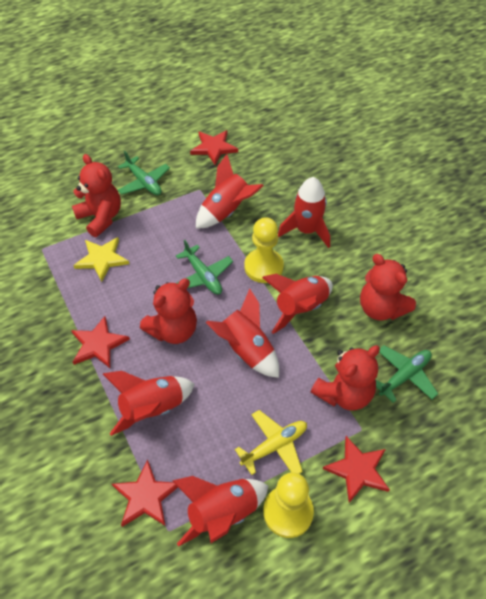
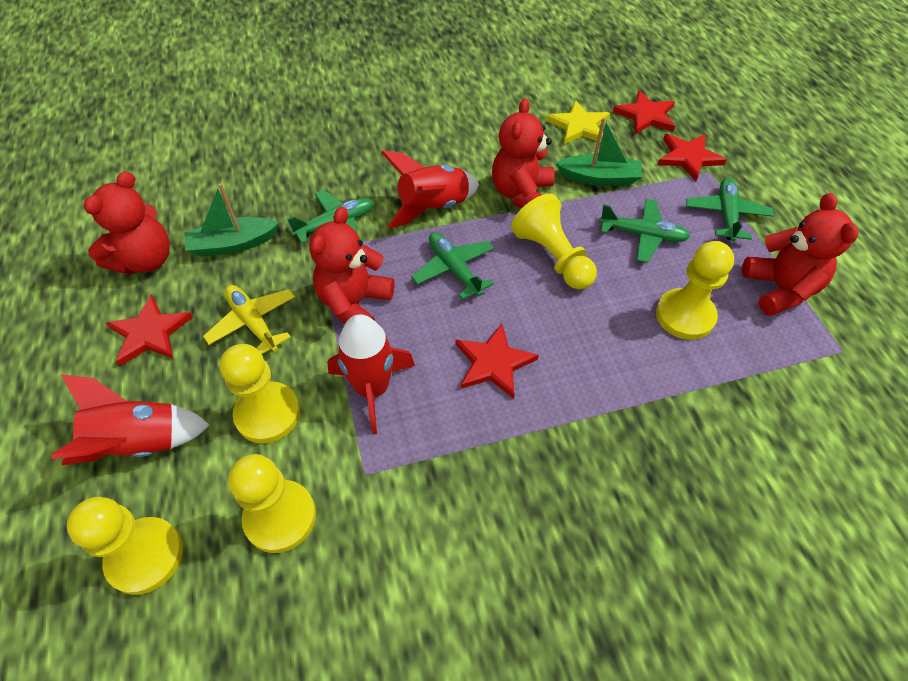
green boat: none = 0 -> [184,183,279,257] [556,117,642,186] = 2
green plane: [118,151,170,195] [176,240,233,295] [376,345,438,403] = 3 -> [287,190,374,243] [411,232,494,300] [599,199,690,263] [686,177,774,242] = 4
red rocket: [103,371,195,436] [173,476,268,547] [196,154,264,228] [206,288,279,378] [262,274,333,334] [278,177,330,248] = 6 -> [51,374,210,465] [327,314,415,434] [381,151,479,228] = 3
yellow pawn: [244,217,284,283] [263,472,314,538] = 2 -> [67,497,183,595] [220,344,300,443] [228,454,316,553] [511,193,597,290] [656,241,734,340] = 5

